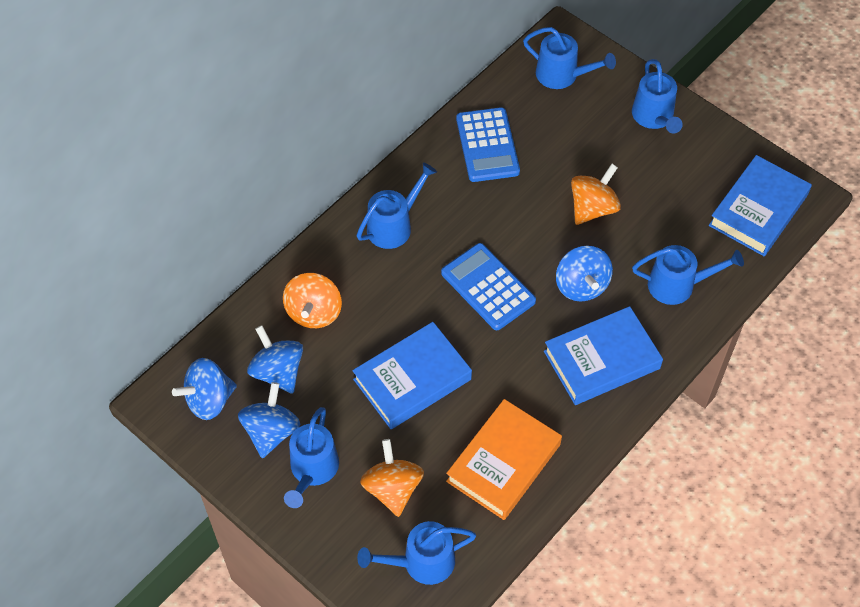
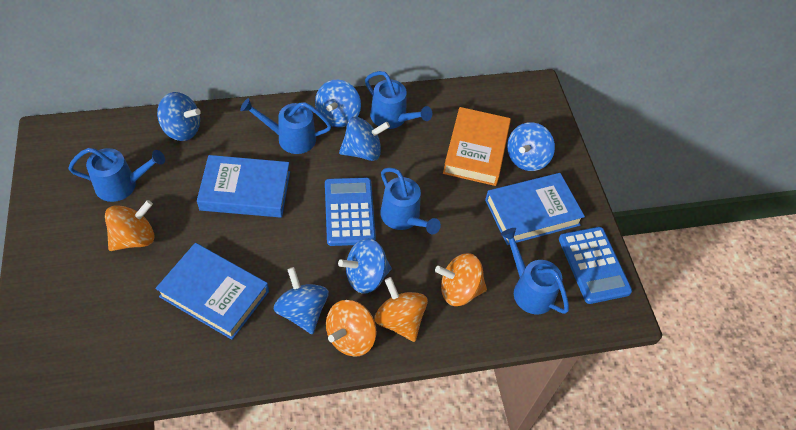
blue spinning top: [172,358,237,420] [238,382,300,458] [247,325,303,394] [556,246,613,302] = 4 -> [157,92,201,141] [274,267,329,334] [315,80,361,127] [338,238,392,294] [339,117,390,161] [507,122,555,171] = 6
blue watering can: [284,407,339,508] [357,162,437,249] [357,521,476,585] [523,27,616,89] [632,59,683,134] [632,245,744,305] = 6 -> [68,148,165,202] [240,98,332,154] [365,71,432,129] [380,167,441,234] [501,228,569,314] = 5
orange spinning top: [283,273,342,328] [360,439,424,517] [571,164,621,225] = 3 -> [105,200,154,251] [326,300,376,357] [374,277,428,342] [435,253,487,306] = 4

